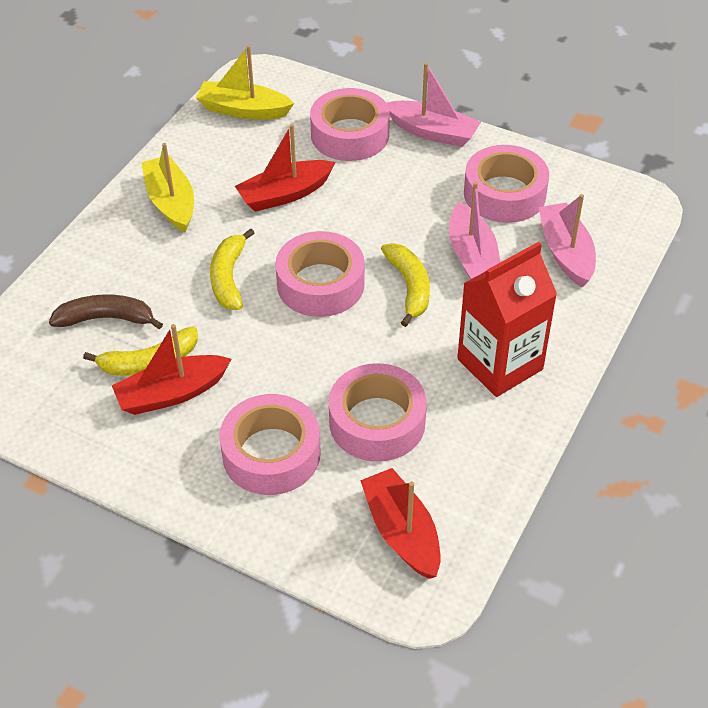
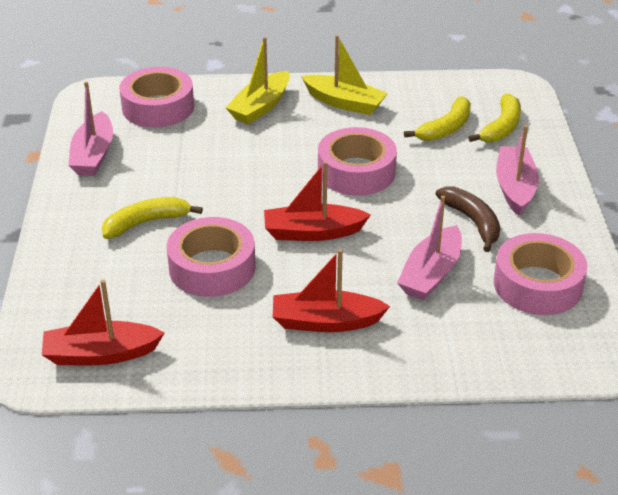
pink tape: [219,394,320,495] [275,231,365,317] [310,88,390,161] [329,363,427,462] [464,145,549,223] = 5 -> [119,67,194,128] [167,217,256,297] [318,127,397,195] [494,233,588,315] = 4
red carton: [457,242,557,397] = 1 -> none = 0

